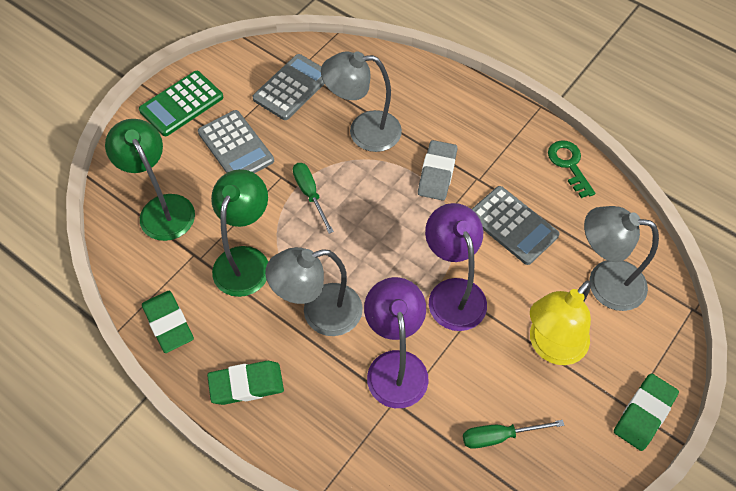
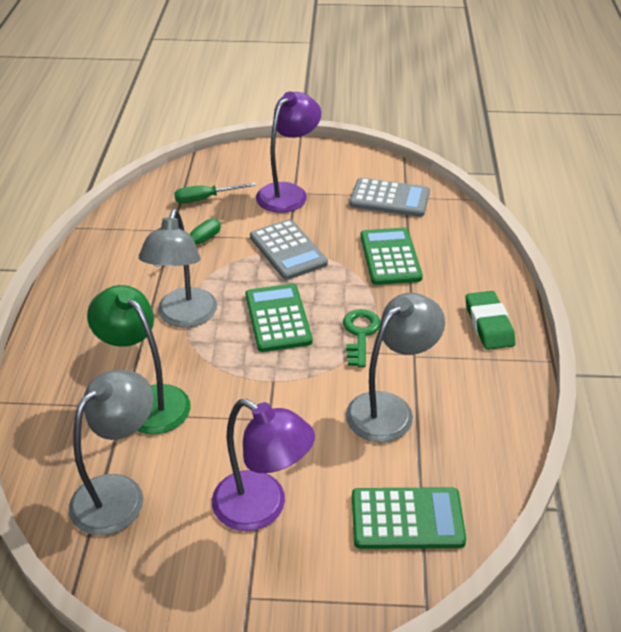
green calculator: [139,71,223,136] = 1 -> [245,284,312,352] [352,487,466,549] [360,227,423,285] = 3
green eraser: [142,291,194,353] [207,361,284,405] [614,373,679,451] = 3 -> [466,291,516,350] = 1
green lamp: [105,119,195,241] [211,169,268,297] = 2 -> [87,285,191,435] = 1
grey calculator: [198,110,274,173] [252,54,324,120] [472,186,560,265] = 3 -> [250,219,328,280] [350,178,430,217] = 2
grey eraser: [418,140,457,201] = 1 -> none = 0
yellow lamp: [530,280,591,365] = 1 -> none = 0

